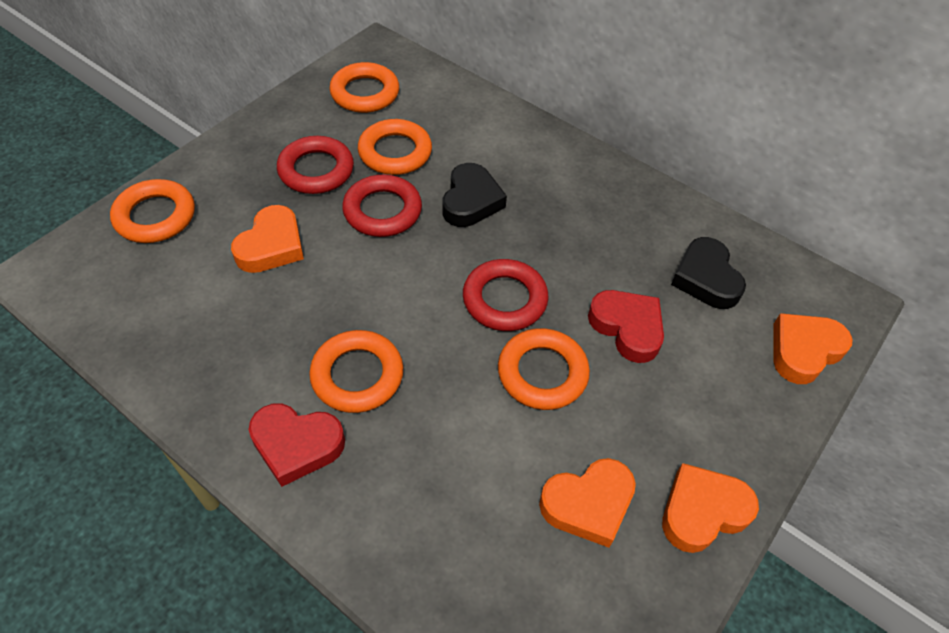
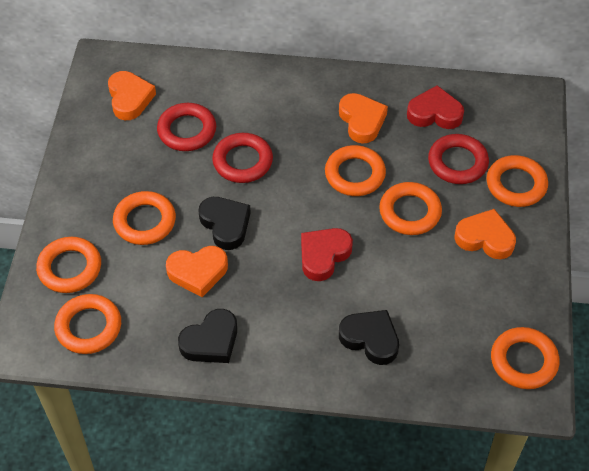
black heart: [442,163,507,227] [671,237,746,309] = 2 -> [178,309,237,363] [198,197,251,250] [339,310,399,365] = 3
orange ring: [110,179,195,243] [309,330,403,413] [329,62,399,113] [358,119,432,175] [498,328,590,410] = 5 -> [36,237,101,293] [54,294,121,354] [113,191,176,245] [325,145,386,196] [379,182,442,235] [486,155,548,207] [491,327,559,389] = 7

